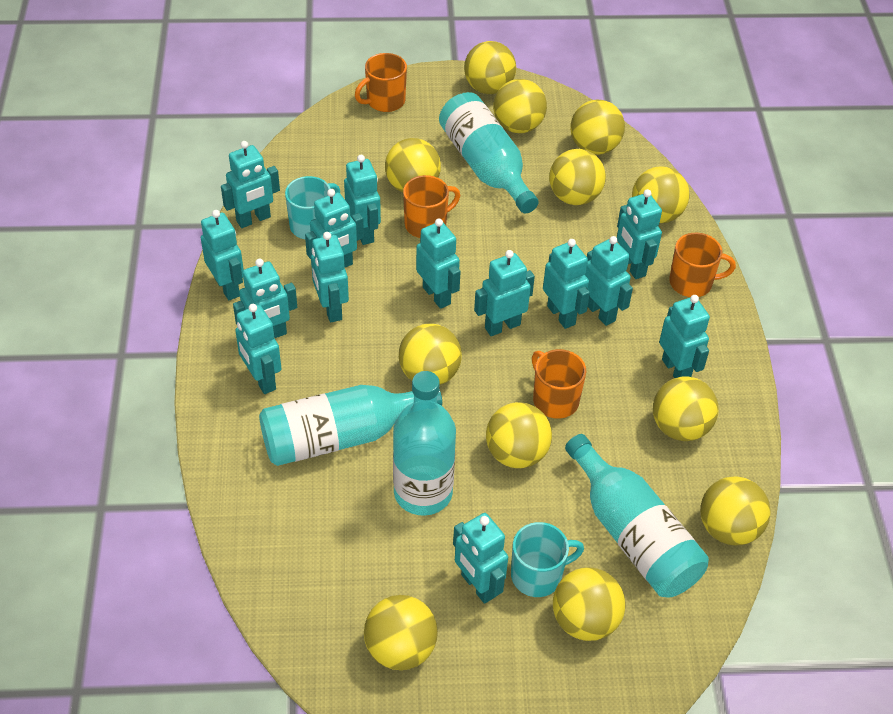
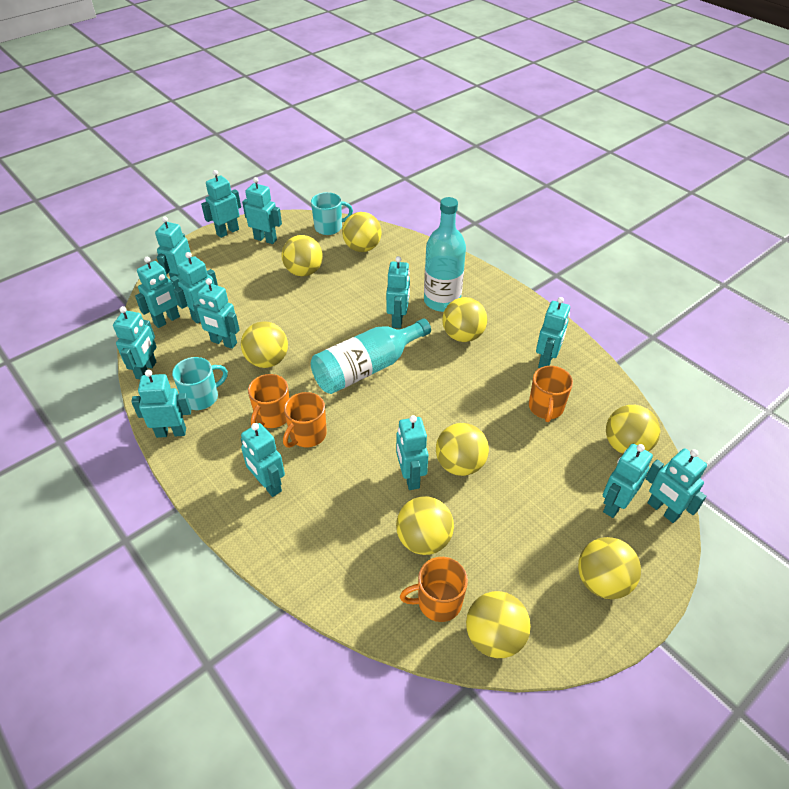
turquoise bottle: [259,385,442,466] [393,371,456,516] [439,92,539,213] [565,434,709,598] = 4 -> [311,319,431,394] [424,197,466,312] = 2
yellow ball: [364,595,438,670] [385,138,441,193] [399,324,462,385] [464,41,516,94] [486,402,552,468] [493,79,547,133] [549,149,606,205] [553,567,626,641] [570,100,625,155] [632,166,690,223] [653,376,719,441] [700,476,771,545] = 12 -> [241,321,288,368] [282,235,323,276] [342,212,382,252] [396,496,454,555] [436,423,489,476] [442,297,487,342] [466,591,531,658] [578,537,641,599] [606,405,660,454] = 9

